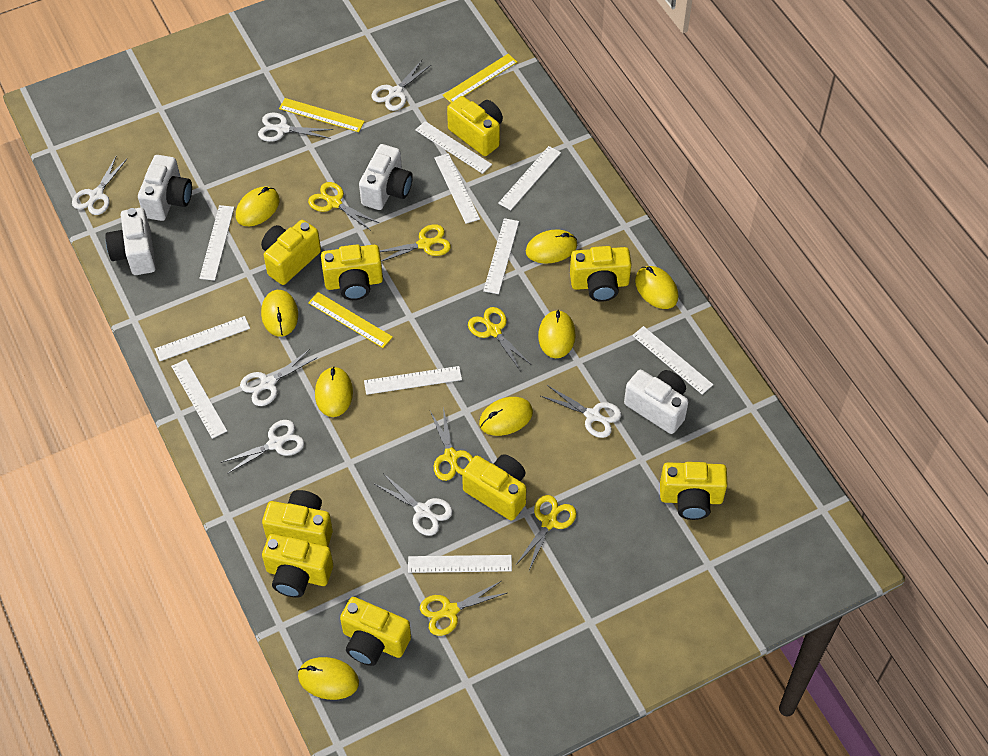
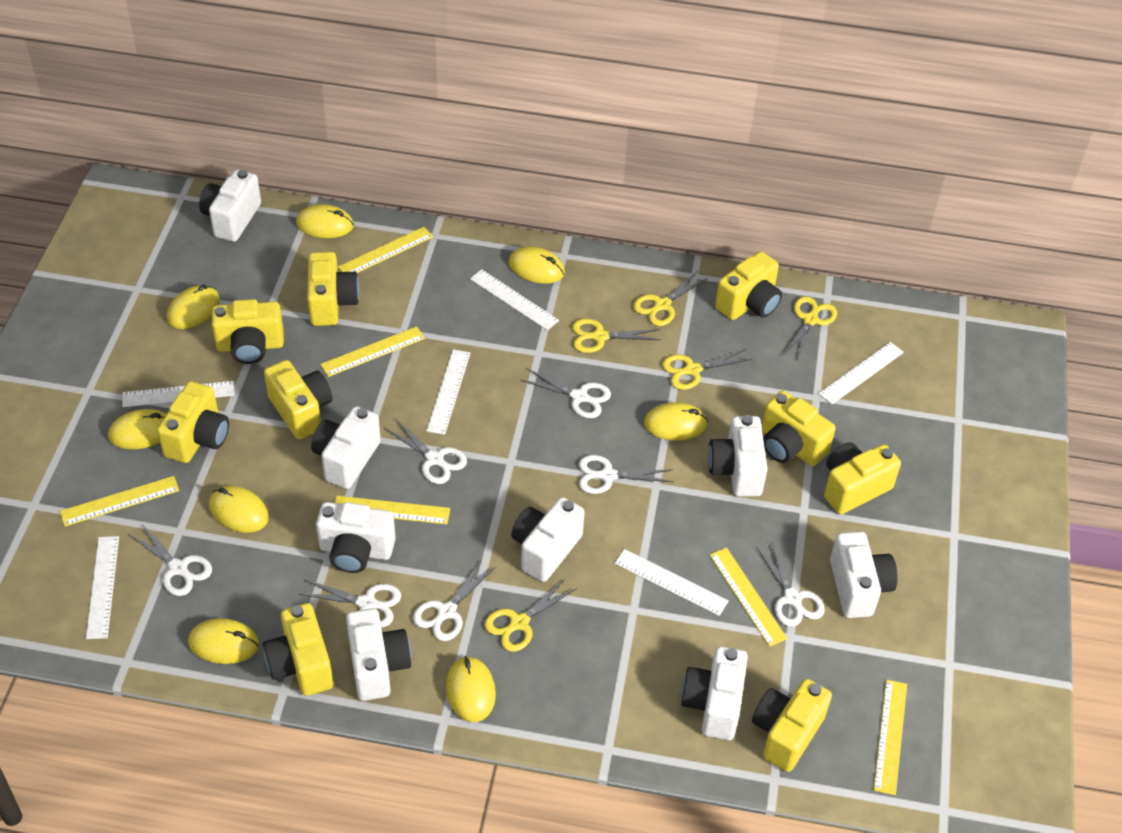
white camera: [105,208,156,275] [138,155,192,221] [359,144,413,210] [624,370,689,434] = 4 -> [199,170,261,242] [311,406,381,489] [316,502,396,573] [346,608,411,701] [512,497,585,582] [681,646,748,740] [708,415,767,497] [830,531,898,618] = 8
white ruler: [155,316,250,361] [171,359,227,439] [199,205,234,281] [364,366,462,395] [408,555,512,573] [416,121,492,174] [434,153,480,224] [483,218,519,294] [498,146,561,210] [632,326,713,395] = 10 -> [86,536,119,639] [122,381,235,407] [427,349,471,435] [470,269,559,330] [615,549,728,616] [818,342,904,404] = 6
yellow ruler: [279,98,365,132] [308,292,393,348] [443,54,517,103] = 3 -> [60,476,179,527] [320,326,425,377] [335,496,450,524] [338,227,433,273] [710,548,787,647] [874,680,907,795] = 6
yellow scissors: [308,182,379,230] [380,224,451,262] [420,581,507,636] [430,407,473,481] [468,307,530,370] [517,495,576,571] = 6 -> [484,578,577,652] [572,319,661,353] [633,272,708,326] [662,349,752,390] [783,296,837,360] = 5

